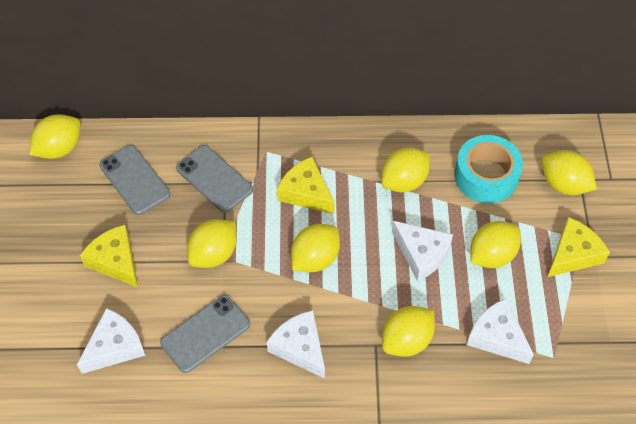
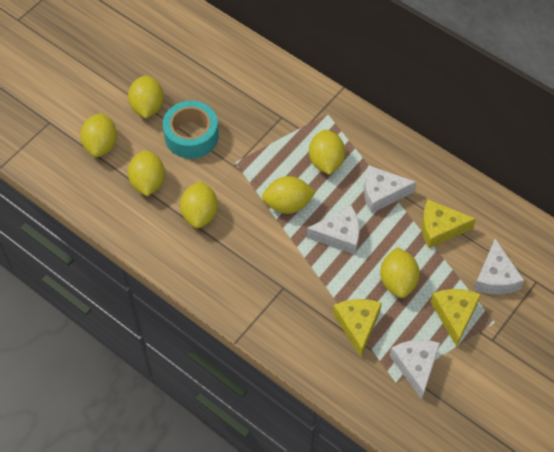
grey phone: [99,145,170,215] [160,295,250,373] [176,145,253,213] = 3 -> none = 0

